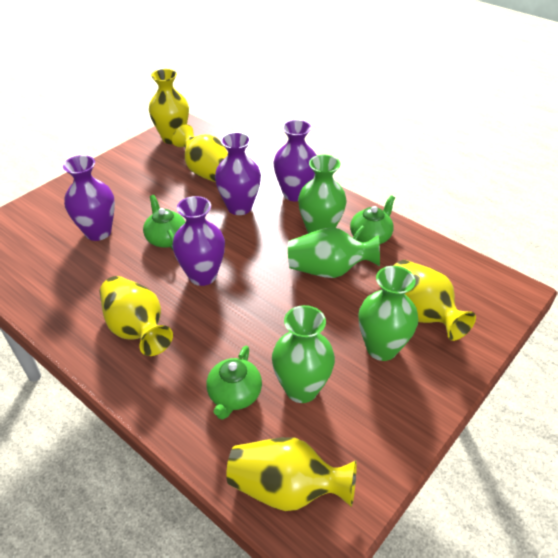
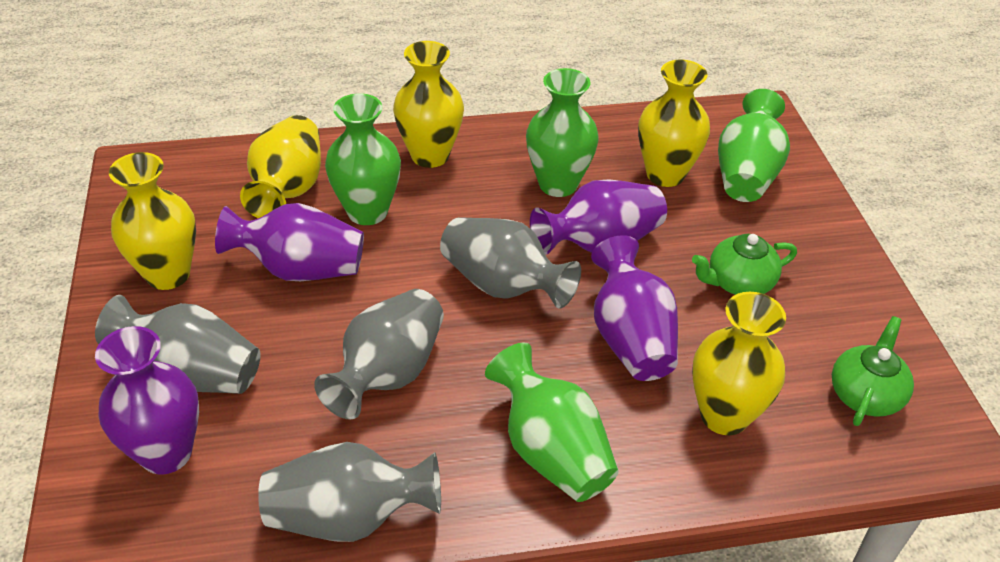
green teapot: [143,195,185,250] [206,346,262,420] [350,195,395,244] = 3 -> [692,234,797,295] [832,316,914,426] = 2
grey vase: none = 0 -> [95,295,261,394] [258,442,441,542] [314,289,444,420] [440,217,581,309] = 4

